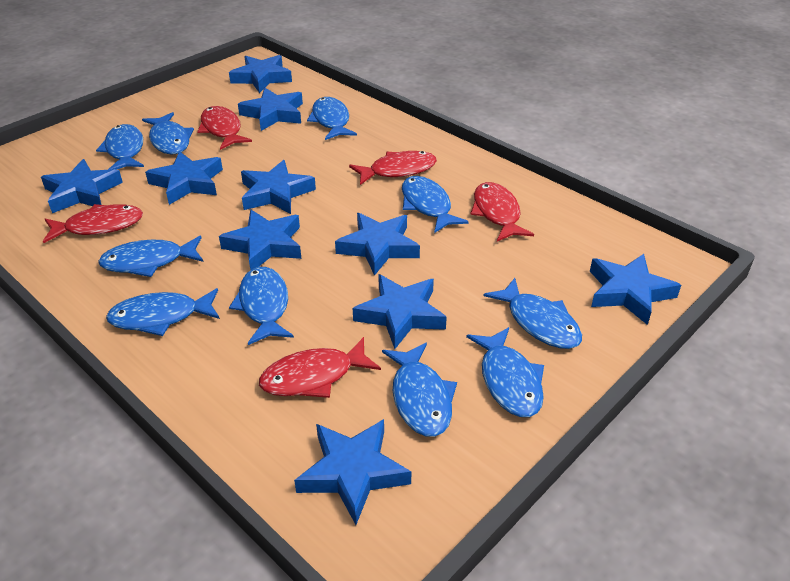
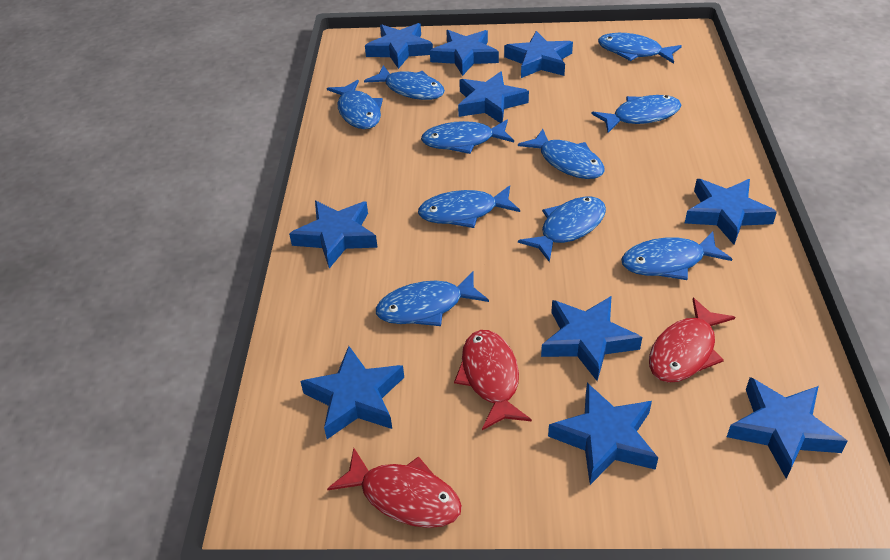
red fish: [43,204,143,243] [197,106,252,150] [259,337,381,398] [349,151,437,185] [470,182,534,241] = 5 -> [327,448,462,528] [454,330,532,430] [649,298,735,383] = 3

